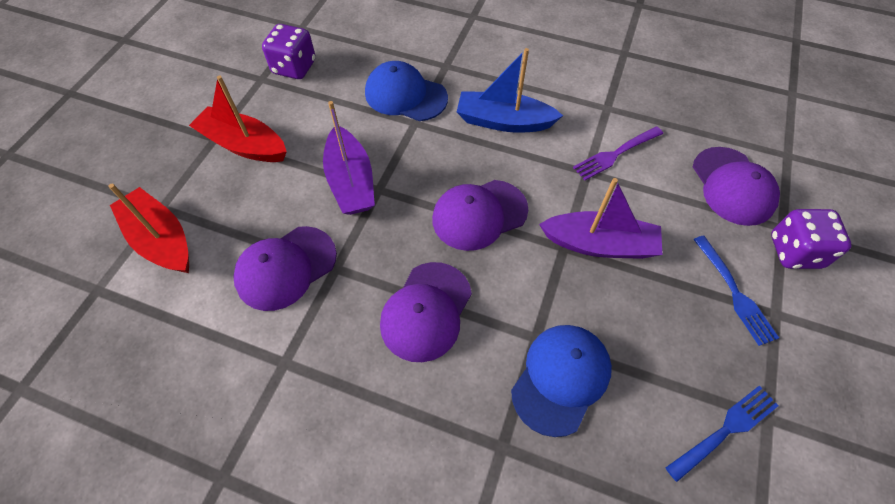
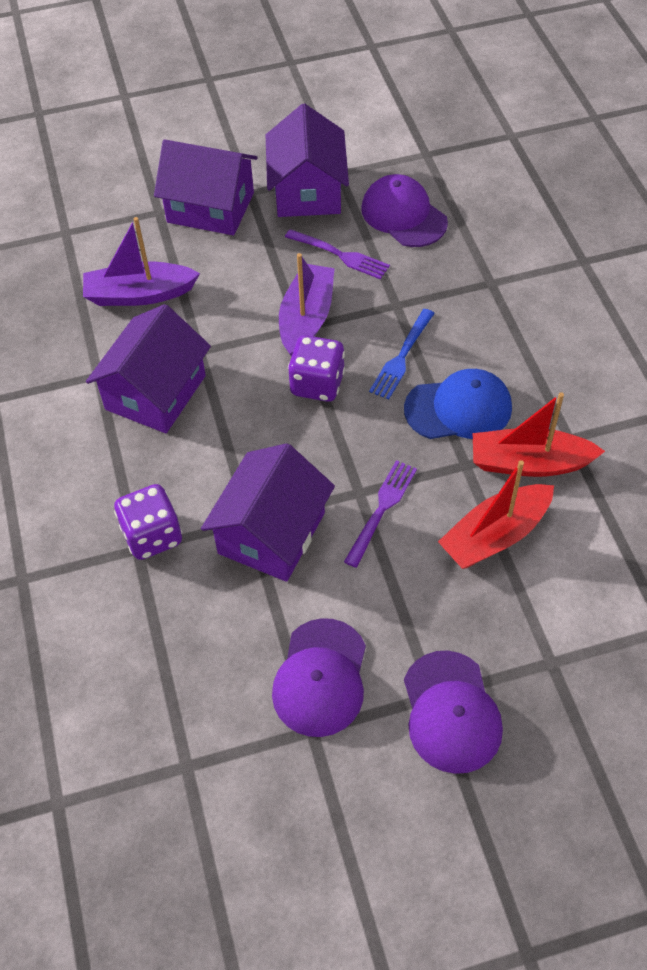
blue boat: [457,48,563,133] = 1 -> none = 0
blue cap: [365,61,448,121] [511,325,612,437] = 2 -> [404,369,512,439] = 1
blue fork: [665,386,779,482] [693,235,779,346] = 2 -> [369,309,435,399] = 1
purple cap: [233,226,337,311] [380,262,472,362] [432,180,528,251] [693,147,780,226] = 4 -> [272,618,366,737] [361,174,448,247] [404,650,503,774] = 3
purple fork: [573,126,663,180] = 1 -> [285,229,390,279] [344,460,417,568] = 2
purple house: none = 0 -> [86,304,211,433] [154,139,258,235] [201,443,335,582] [266,103,349,217] = 4

